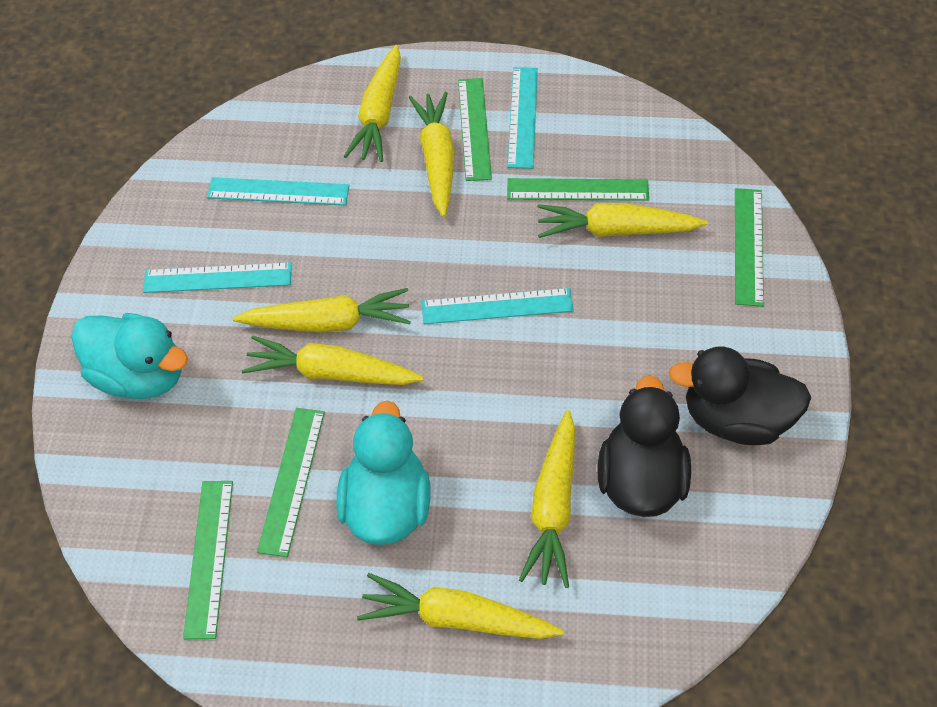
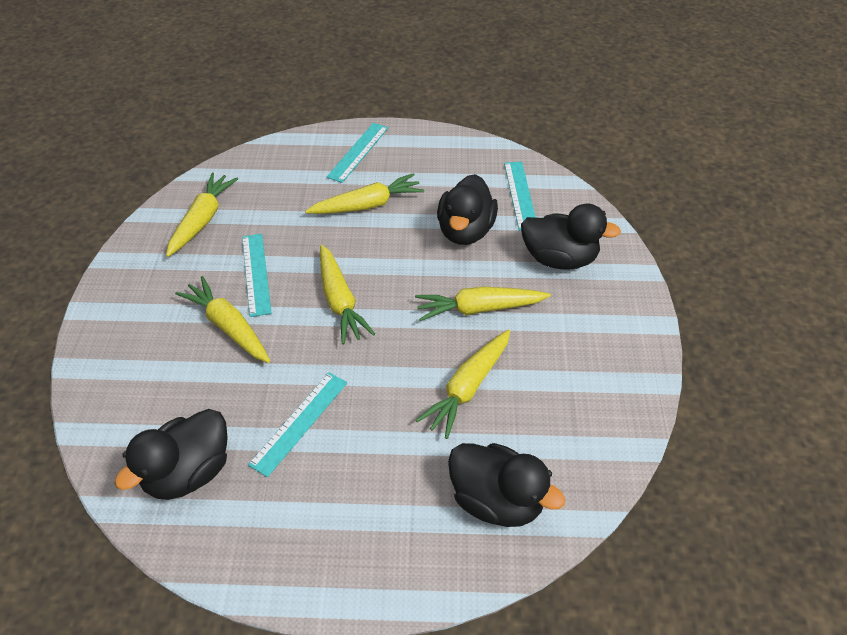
black duck: [597,375,691,517] [668,346,812,445] = 2 -> [114,409,227,500] [437,174,498,245] [448,443,565,527] [521,204,621,270] = 4
green ruler: [183,481,233,639] [257,408,325,557] [458,78,492,181] [507,178,649,201] [735,188,764,307] = 5 -> none = 0
turquoise duck: [71,313,188,399] [336,401,431,545] = 2 -> none = 0
yellow carrot: [233,288,411,333] [241,336,424,385] [344,45,401,162] [357,573,564,639] [409,92,455,217] [519,410,576,588] [538,203,708,238] = 7 -> [166,173,238,257] [175,276,270,363] [305,173,424,214] [320,245,375,344] [415,287,551,321] [416,330,510,439] = 6

